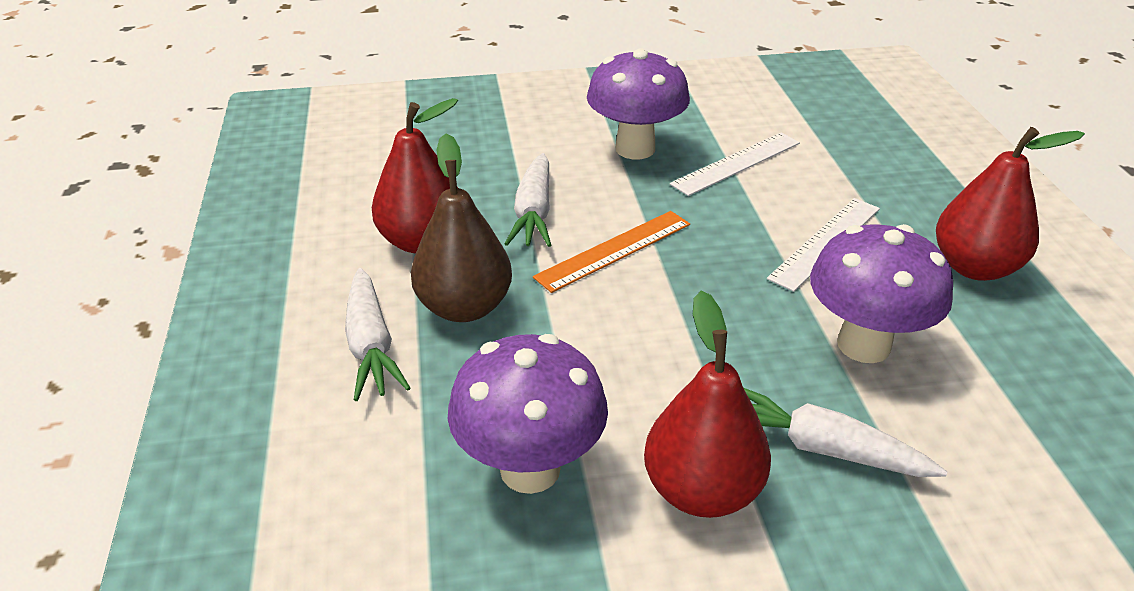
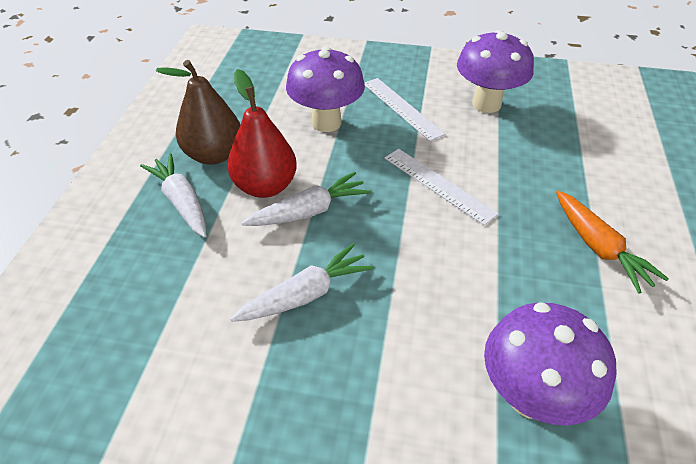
orange carrot: none = 0 -> [556,191,669,294] = 1
orange ruler: [533,211,690,293] = 1 -> none = 0
red pear: [372,98,458,254] [644,291,771,518] [936,127,1085,281] = 3 -> [227,69,297,198] = 1

